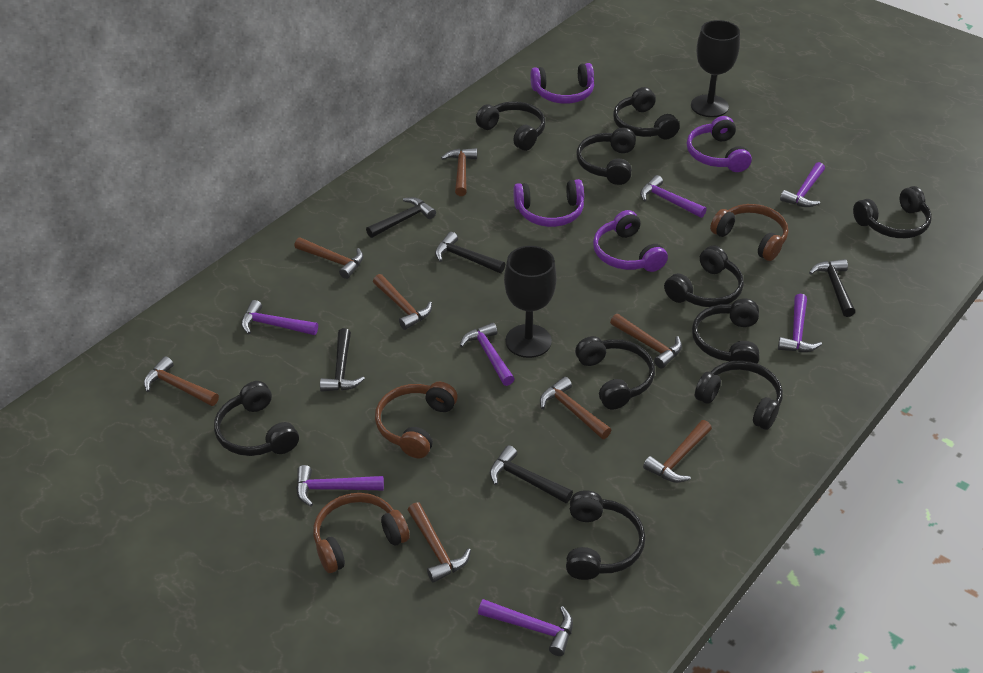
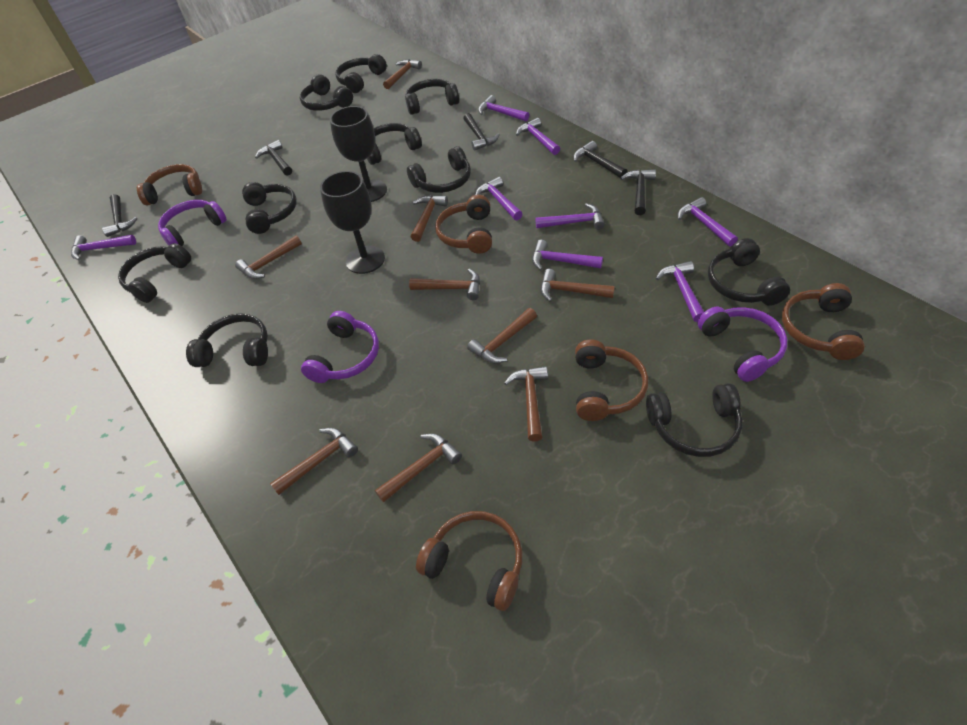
brown hammer: [144,356,219,406] [294,237,363,279] [373,274,432,330] [408,502,471,582] [441,148,477,196] [540,377,611,439] [610,314,682,368] [643,420,712,483] = 8 -> [235,235,302,279] [270,428,358,495] [375,434,462,502] [383,59,422,89] [409,269,480,300] [411,195,448,242] [467,308,537,363] [504,366,548,442] [541,269,615,302] = 9
brown headphones: [313,493,410,573] [375,382,458,458] [710,204,788,261] = 3 -> [137,164,202,205] [416,511,522,611] [435,195,492,254] [575,339,648,421] [782,283,865,360] = 5
purple hammer: [241,300,318,335] [296,465,384,507] [460,323,514,386] [478,599,573,656] [640,175,707,218] [778,294,822,352] [780,162,825,207] = 7 -> [71,235,136,261] [475,177,523,220] [478,95,529,121] [516,118,560,155] [532,240,603,270] [535,203,605,230] [656,261,704,322] [678,197,738,247] = 8
purple headphones: [513,179,584,227] [530,63,594,104] [593,210,668,272] [687,116,752,172] = 4 -> [158,200,227,246] [301,311,379,383] [697,307,787,382] = 3

